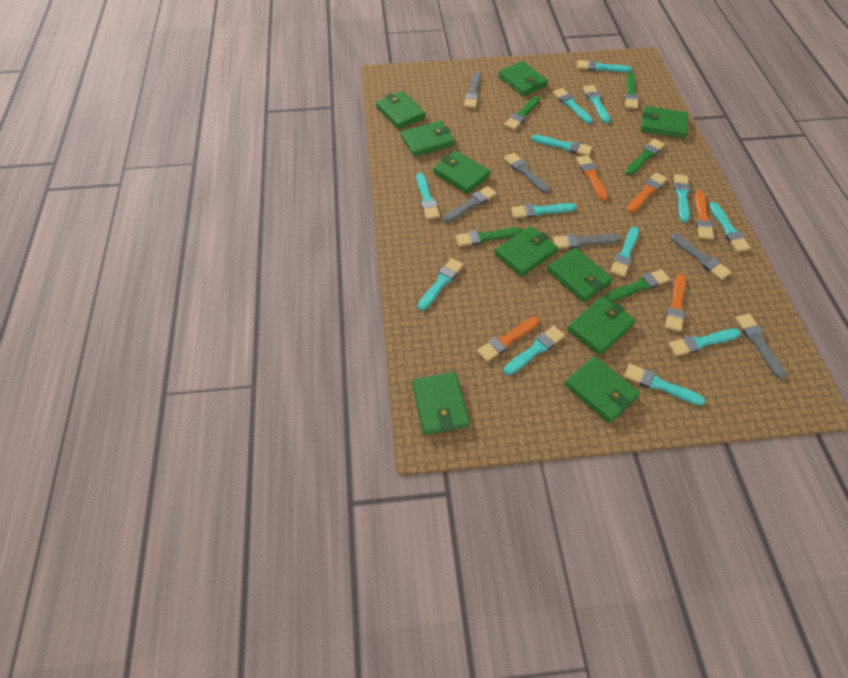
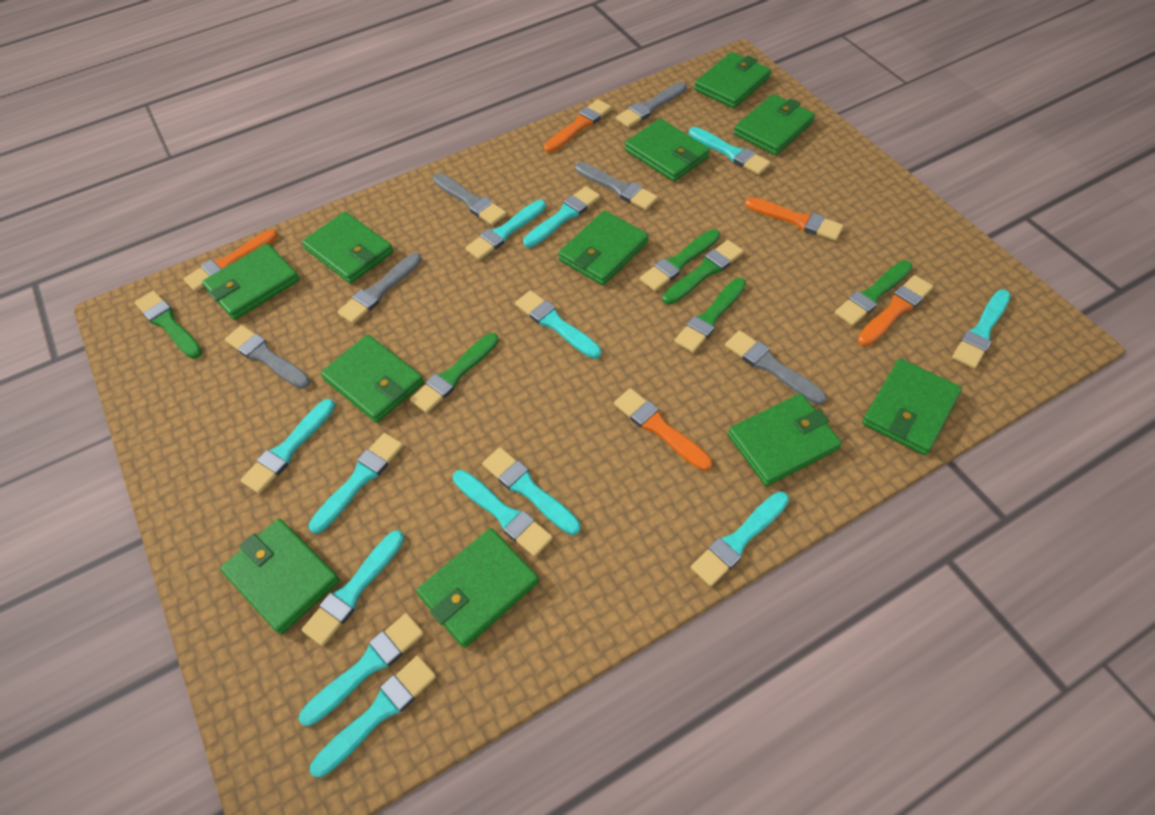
green brush: [455,227,523,247] [504,96,540,130] [605,269,670,302] [625,73,638,109] [625,139,665,175] = 5 -> [135,291,202,359] [410,333,499,413] [640,229,720,291] [662,240,744,304] [674,278,746,353] [835,260,913,326] = 6
green wallet: [376,91,426,129] [401,120,455,157] [412,372,470,435] [433,150,491,194] [494,226,558,277] [498,61,548,96] [547,248,613,302] [565,356,640,423] [567,296,636,355] [641,106,688,138] = 10 -> [202,243,300,320] [220,518,340,634] [302,212,393,284] [321,335,424,423] [416,528,539,648] [558,211,649,285] [625,119,710,182] [694,52,771,108] [728,394,842,486] [734,94,815,155] [862,359,962,455] = 11

